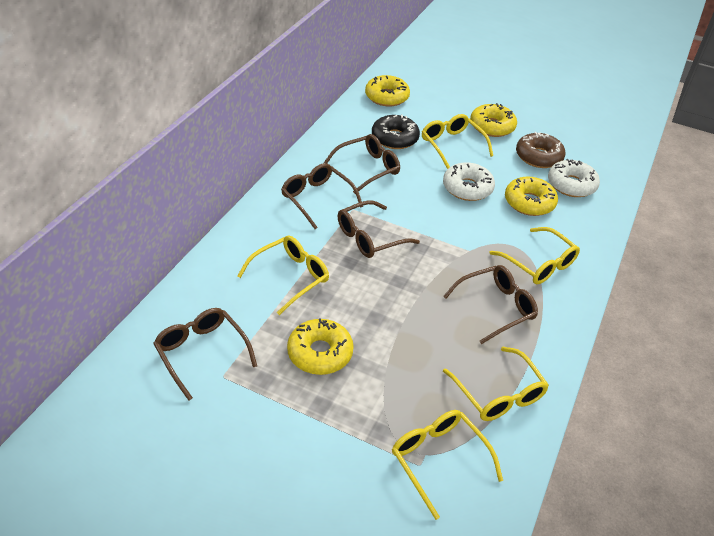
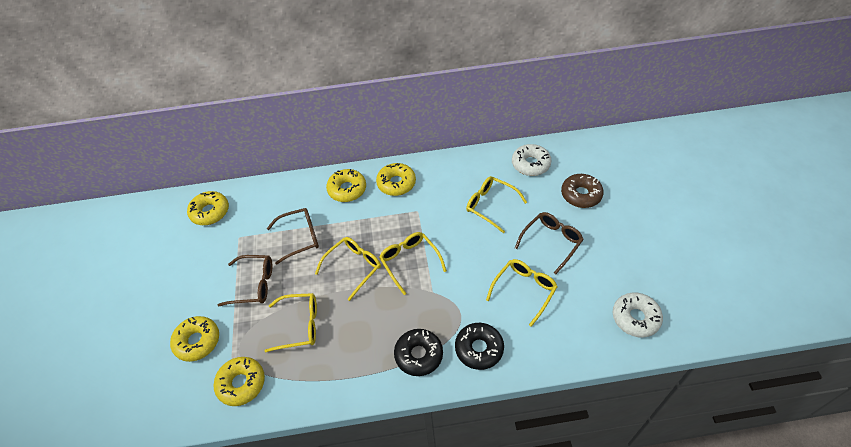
black donut: [372,114,420,149] = 1 -> [394,329,443,376] [455,323,504,370] = 2
brown glasses: [153,308,257,401] [281,163,363,229] [324,134,400,194] [338,200,420,258] [443,265,538,344] = 5 -> [218,255,272,307] [267,208,319,265] [515,212,584,274] = 3
yellow donut: [287,318,354,375] [365,75,410,106] [470,103,517,137] [505,176,558,216] = 4 -> [170,316,219,362] [187,191,229,225] [213,357,265,406] [326,169,366,202] [376,163,416,196] = 5

